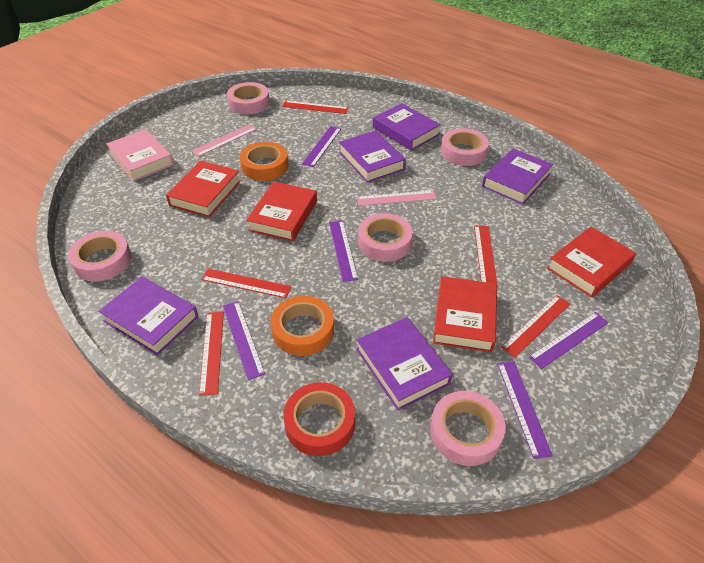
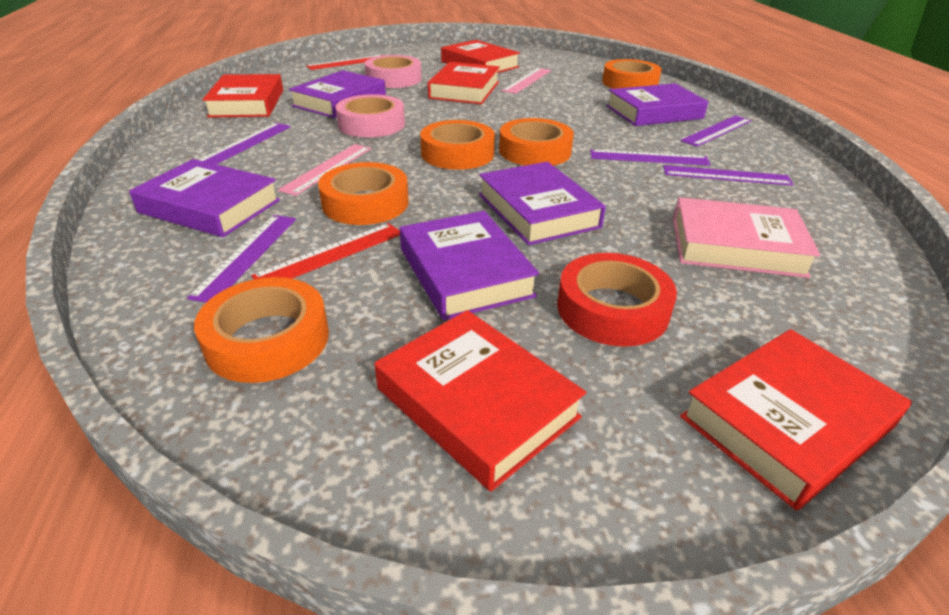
orange tape: [240,142,288,181] [271,296,334,356] = 2 -> [194,277,329,383] [318,162,409,225] [420,120,495,170] [499,118,574,166] [602,59,661,89] = 5
pink tape: [68,231,131,281] [227,82,270,114] [358,213,413,262] [430,391,506,466] [441,128,489,166] = 5 -> [335,94,405,137] [365,55,422,88] = 2
red book: [166,160,241,217] [246,181,317,241] [433,276,497,352] [547,227,636,298] = 4 -> [202,74,283,118] [375,310,586,492] [428,62,500,104] [441,40,520,73] [680,329,912,511] = 5
red ruler: [199,312,224,396] [201,269,291,298] [282,101,348,114] [474,226,498,288] [501,295,570,357] = 5 -> [251,223,400,279] [306,55,383,70] = 2

